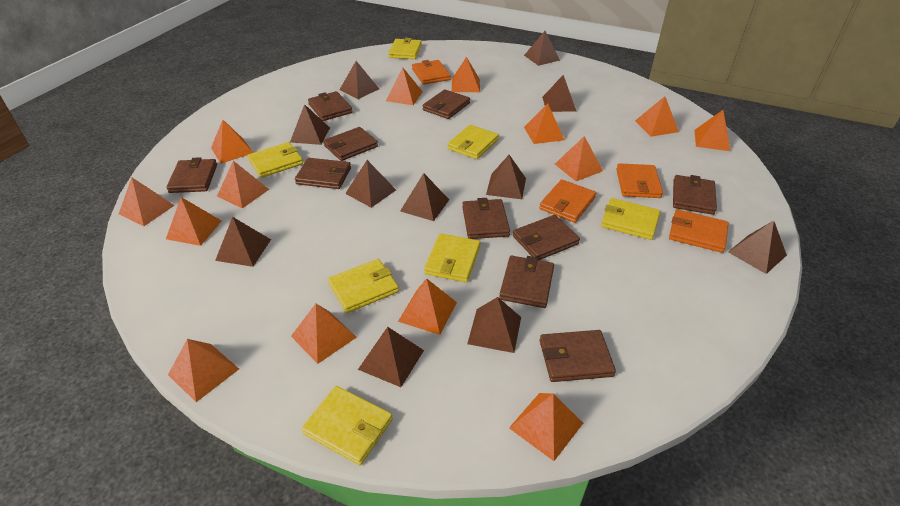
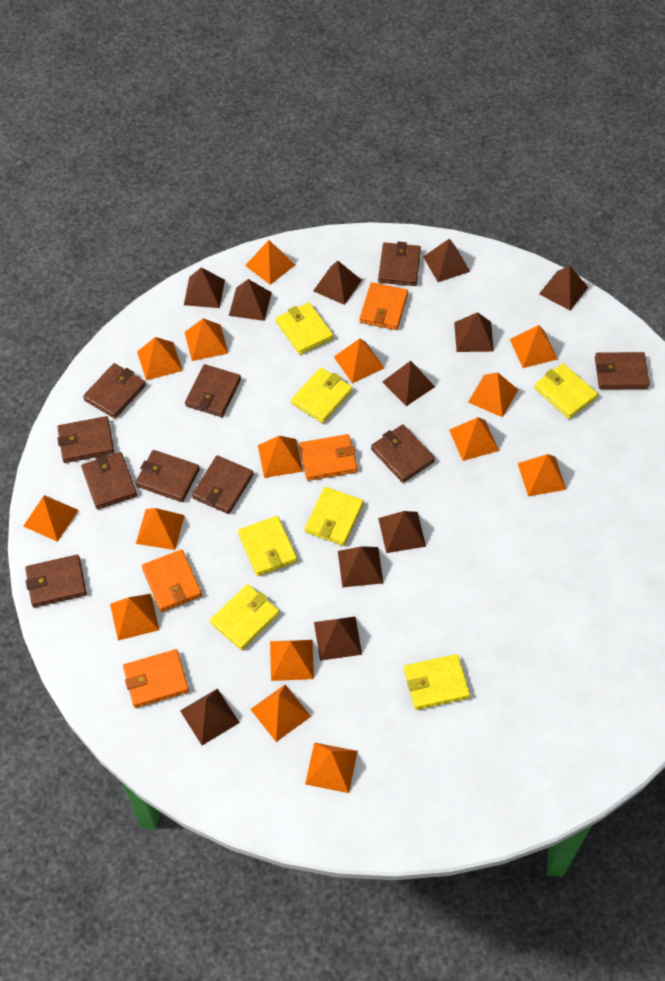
orange pyramid: [119,178,175,226] [166,197,221,246] [168,339,239,402] [211,120,253,164] [217,161,269,209] [291,304,357,364] [386,68,423,105] [398,278,457,335] [452,57,480,92] [509,393,583,461] [524,103,564,144] [555,136,603,181] [635,96,679,137] [694,110,730,151] = 14 -> [23,495,78,542] [110,594,159,640] [136,508,185,550] [137,337,183,381] [185,318,228,361] [245,240,295,285] [250,685,311,742] [258,436,303,478] [270,640,314,681] [305,742,357,793] [334,338,384,383] [449,417,499,461] [468,372,518,417] [510,325,558,368] [518,454,566,496] = 15

